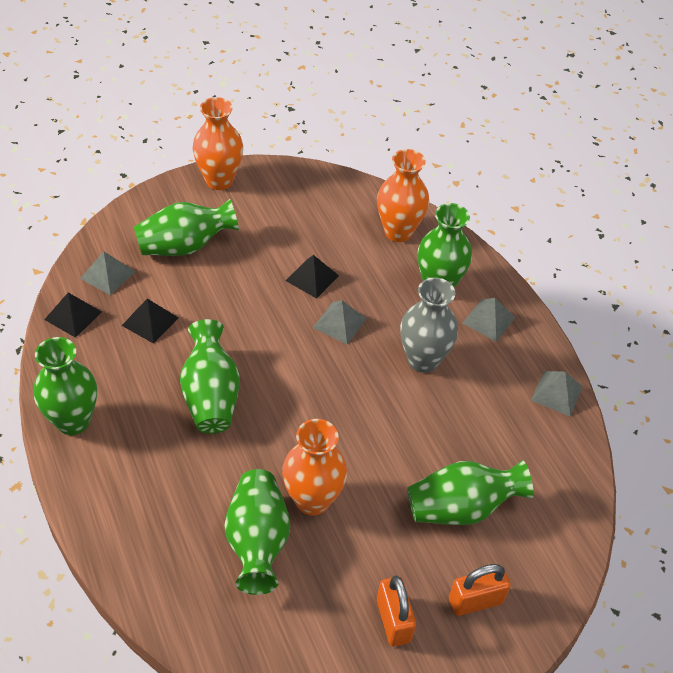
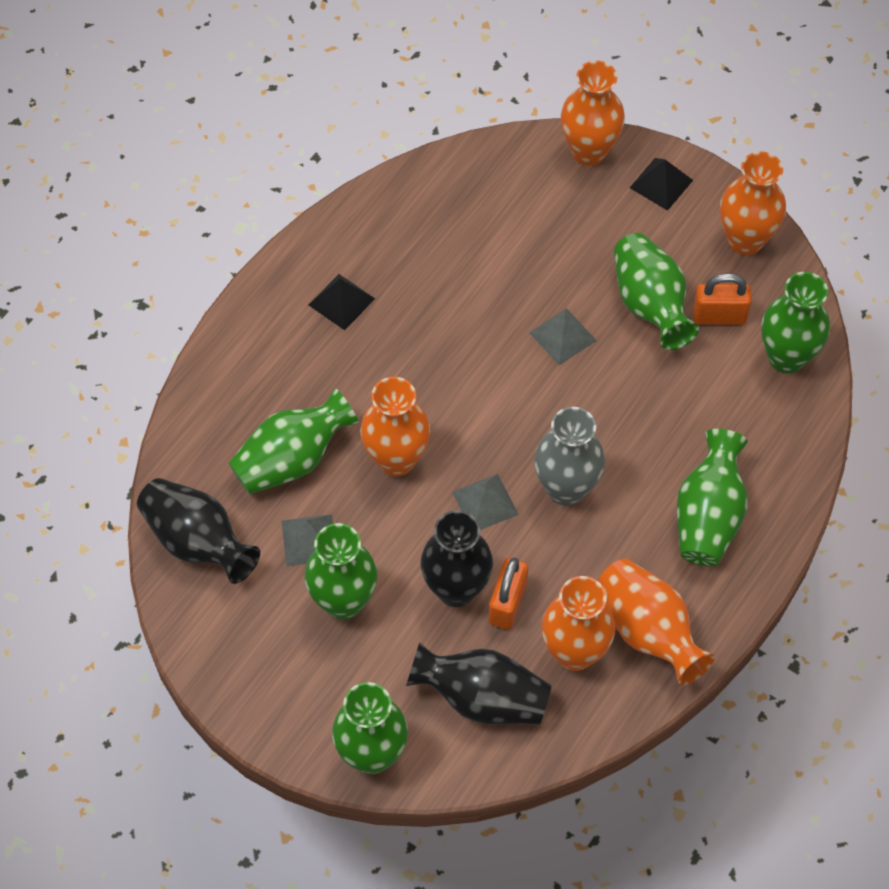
black pyramid: [44,293,102,338] [122,299,178,344] [286,255,339,299] = 3 -> [309,274,375,330] [629,158,693,211] = 2
black vase: none = 0 -> [137,478,260,584] [406,642,551,725] [420,510,493,607] = 3
grey pyramid: [80,251,135,295] [313,300,367,345] [463,298,515,342] [531,371,583,416] = 4 -> [281,514,333,566] [452,474,519,530] [529,308,597,366] = 3
orange vase: [193,97,243,190] [282,419,347,515] [377,149,429,242] = 3 -> [360,377,430,476] [541,576,615,671] [561,61,625,166] [598,559,715,686] [720,151,786,255] = 5

